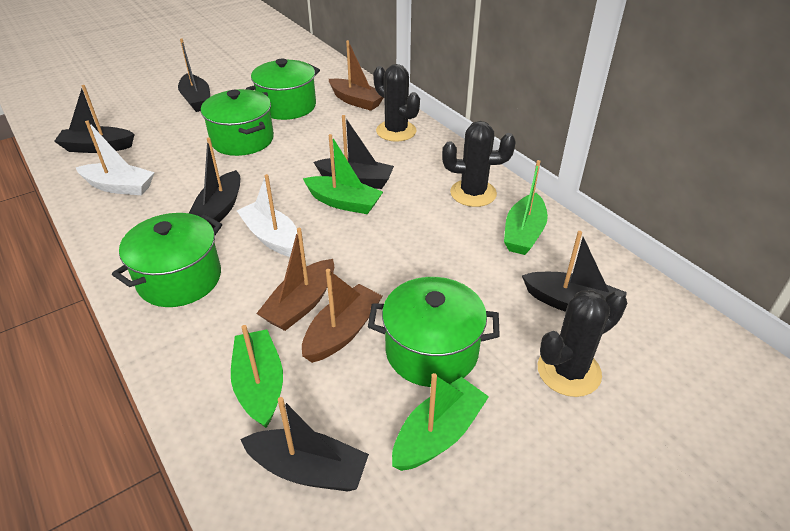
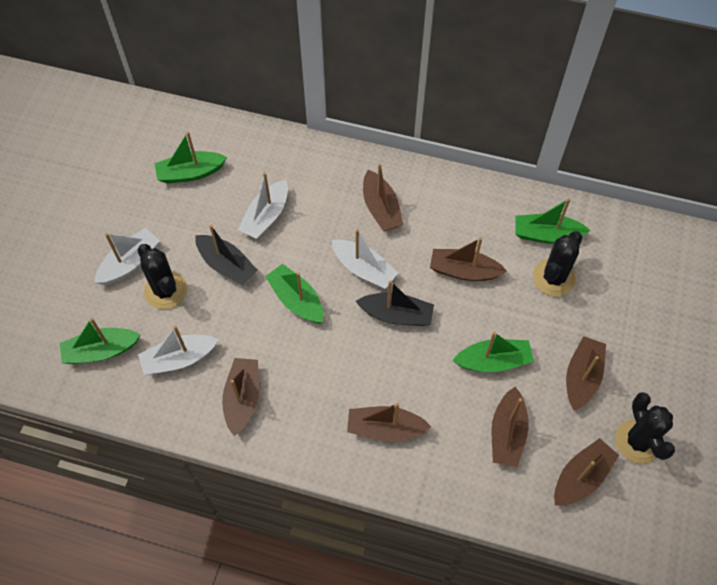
black boat: [54,85,135,153] [178,39,210,112] [189,137,240,229] [240,397,369,492] [313,115,394,189] [522,231,627,312] = 6 -> [195,225,258,285] [356,280,434,326] = 2
brown boat: [256,228,334,331] [302,269,383,363] [329,40,383,111] = 3 -> [222,358,259,436] [347,403,431,441] [363,164,403,231] [430,237,507,281] [491,387,529,467] [554,438,619,506] [566,336,606,411] = 7
green boat: [231,325,283,428] [303,134,383,214] [392,373,489,471] [504,160,548,255] = 4 -> [60,318,140,364] [154,132,227,184] [265,264,324,324] [452,332,534,372] [515,198,590,244] = 5
green pot: [112,213,222,307] [201,89,274,156] [246,58,320,120] [368,277,500,387] = 4 -> none = 0
white boat: [76,120,155,195] [237,174,297,257] = 2 -> [94,228,160,285] [138,326,219,375] [238,172,288,239] [331,229,398,289] = 4

